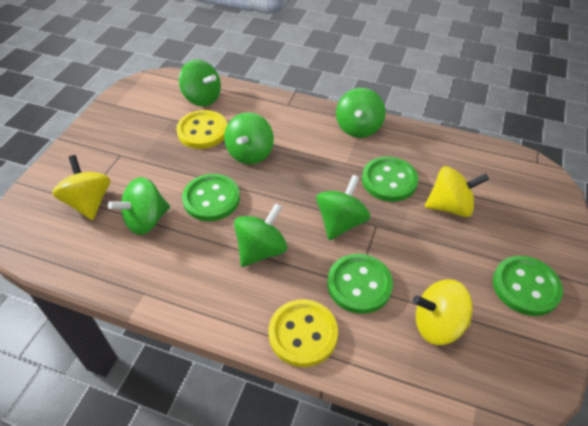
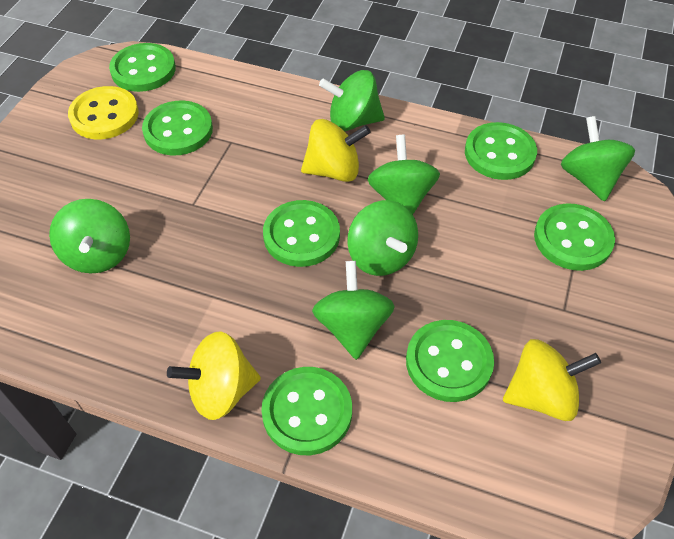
green button: [182,174,240,221] [327,254,393,314] [362,157,418,202] [493,256,563,316] = 4 -> [109,43,176,92] [142,100,213,156] [261,367,352,455] [263,200,340,267] [406,320,494,402] [465,122,537,180] [534,203,615,271] = 7
yellow button: [176,110,227,149] [268,299,338,367] = 2 -> [68,86,139,139] = 1

